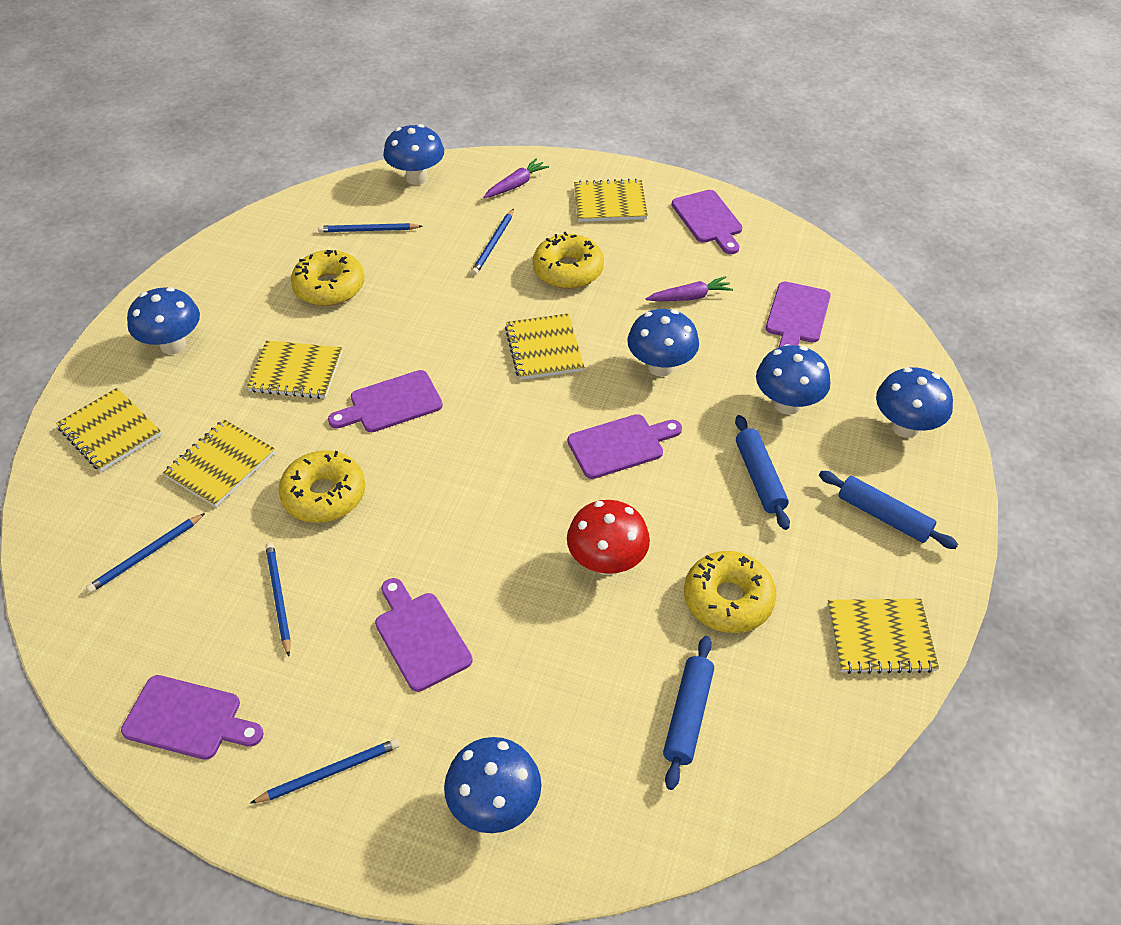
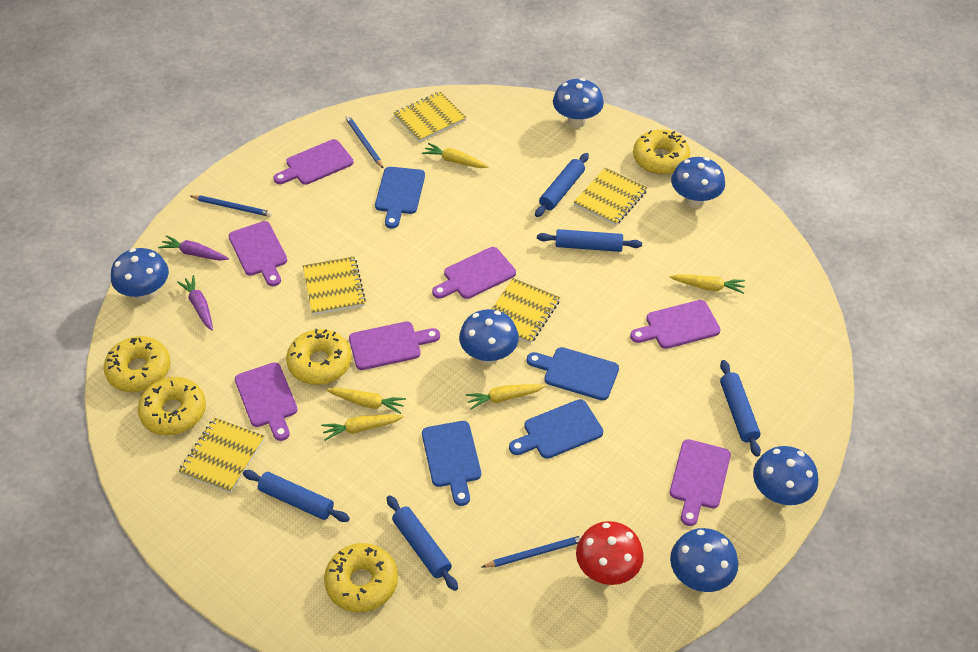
blue cutting board: none = 0 -> [375,167,425,229] [422,421,481,506] [509,399,603,459] [527,347,619,400] = 4
blue pencil: [86,513,205,593] [250,739,400,803] [265,542,291,657] [318,223,423,232] [471,209,514,275] = 5 -> [190,195,272,217] [345,115,384,169] [482,535,583,568] = 3
blue rolling pin: [663,636,714,790] [735,415,790,530] [819,471,958,549] = 3 -> [243,470,350,522] [387,495,458,591] [535,153,589,217] [537,229,642,252] [720,360,761,457] = 5
purple cutting board: [121,675,264,760] [328,370,443,432] [375,578,473,692] [568,414,682,479] [672,190,742,254] [766,281,831,347] = 6 -> [229,221,287,286] [235,362,298,441] [273,139,353,185] [349,321,440,370] [432,247,516,299] [630,300,721,349] [670,439,731,526] = 7
yellow carrot: none = 0 -> [321,415,404,441] [326,388,406,414] [422,143,489,168] [466,384,546,410] [669,274,745,294] = 5
yellow donut: [279,450,365,523] [291,250,365,306] [533,232,604,289] [684,551,777,633] = 4 -> [104,336,171,392] [138,377,206,435] [286,329,352,385] [324,543,398,612] [633,130,690,175] = 5
yellow notebook: [56,388,162,472] [163,419,275,507] [247,340,342,399] [505,314,584,380] [574,179,648,222] [828,599,939,674] = 6 -> [179,418,265,493] [303,257,366,315] [394,91,466,142] [491,278,560,344] [574,167,647,226] = 5

